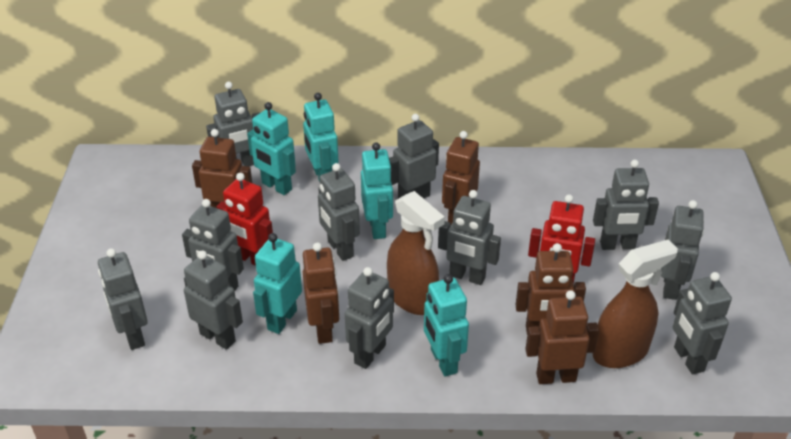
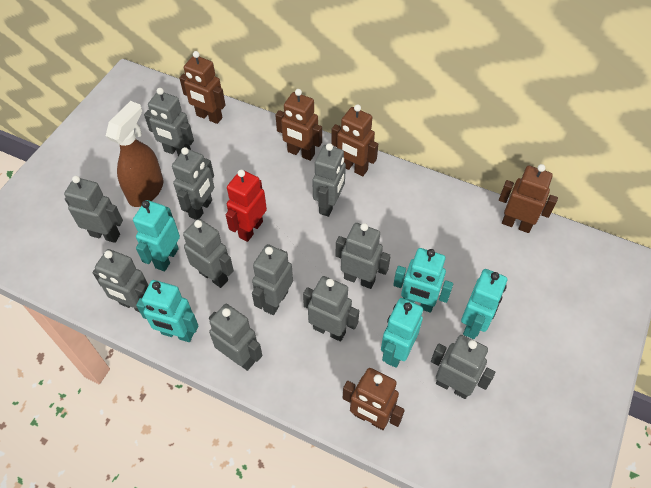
brown spray bottle: [387,191,445,315] [593,239,678,368] = 2 -> [106,101,163,207] = 1
red robot: [216,173,273,266] [528,194,595,284] = 2 -> [226,170,267,242] = 1

